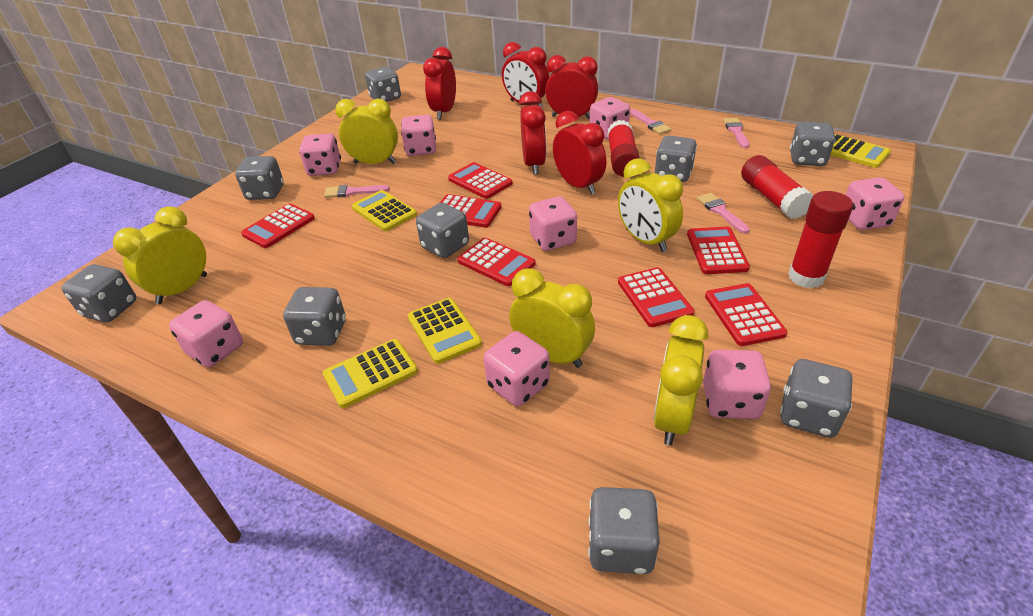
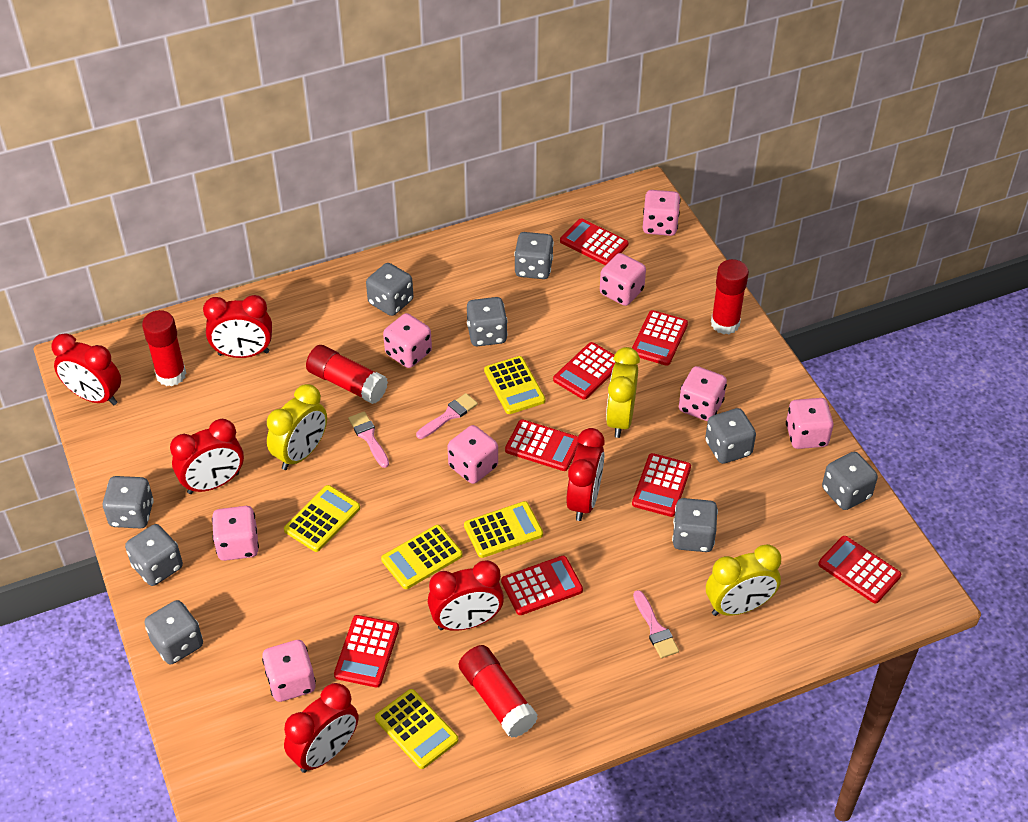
pink brush: [324,185,390,198] [630,109,671,134] [697,193,750,234] [723,118,749,148] = 4 -> [348,411,389,468] [416,393,478,439] [633,590,679,658] = 3
red calculator: [241,204,315,248] [440,194,501,228] [448,162,513,199] [457,238,536,286] [618,267,694,327] [687,227,750,274] [705,283,787,346] = 7 -> [334,615,399,687] [501,556,583,615] [505,419,580,471] [553,342,616,400] [560,218,628,265] [632,310,688,366] [632,453,691,517] [818,536,901,603] = 8
red clock: [423,47,456,119] [502,42,549,107] [519,91,546,175] [545,55,598,119] [553,111,606,194] = 5 -> [51,333,121,405] [170,419,244,494] [203,295,272,358] [284,683,358,773] [428,560,504,631] [566,428,605,521] = 6
red glue stick: [607,120,640,177] [741,155,814,219] [788,191,853,288] = 3 -> [142,310,186,386] [306,345,388,404] [459,645,538,738] [711,259,749,334] = 4
yellow calculator: [323,339,418,408] [352,190,417,231] [408,298,482,364] [830,134,891,168] = 4 -> [284,485,360,552] [375,689,458,769] [381,525,462,589] [464,501,543,558] [484,356,545,414] = 5
yellow clock: [113,206,207,304] [335,99,398,164] [509,268,595,368] [618,158,683,252] [653,315,708,445] = 5 -> [267,384,327,470] [606,347,640,438] [706,544,781,616] = 3

